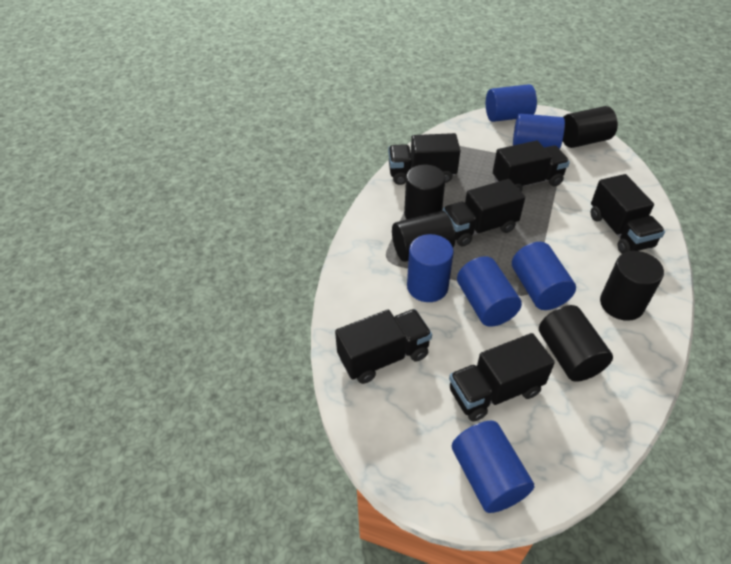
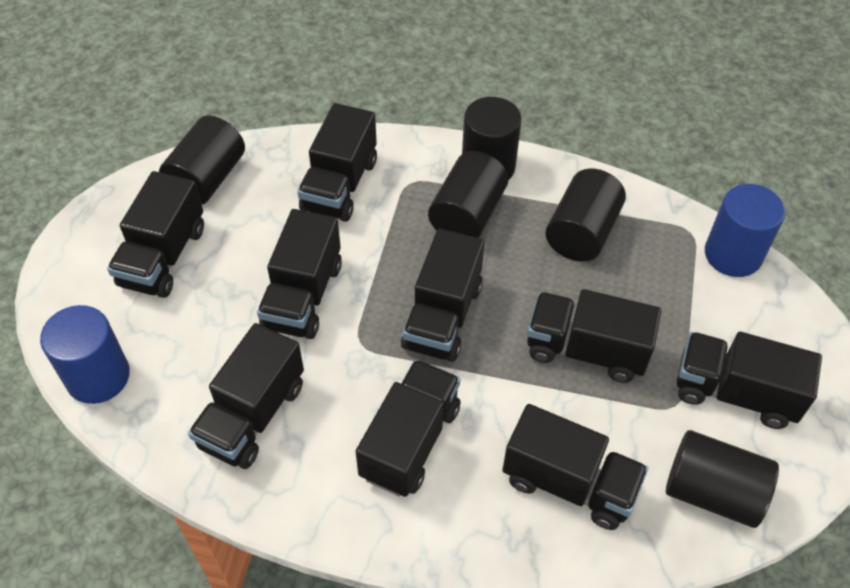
black truck: [335,309,432,384] [388,133,460,185] [443,179,525,247] [449,333,555,422] [493,140,570,191] [591,174,665,254] = 6 -> [107,171,204,298] [188,323,304,469] [257,209,342,339] [297,103,377,222] [356,359,461,497] [401,229,484,362] [503,404,648,530] [527,289,661,383] [677,332,822,429] = 9
blue cylinder: [407,234,454,302] [452,421,534,513] [457,256,522,327] [486,84,537,122] [512,242,576,310] [513,113,565,149] = 6 -> [40,305,130,404] [705,184,785,277] = 2

